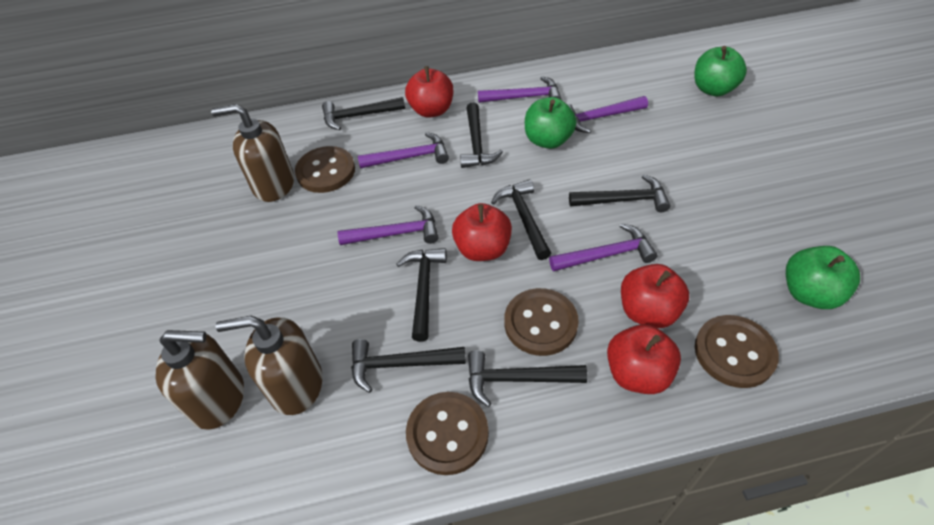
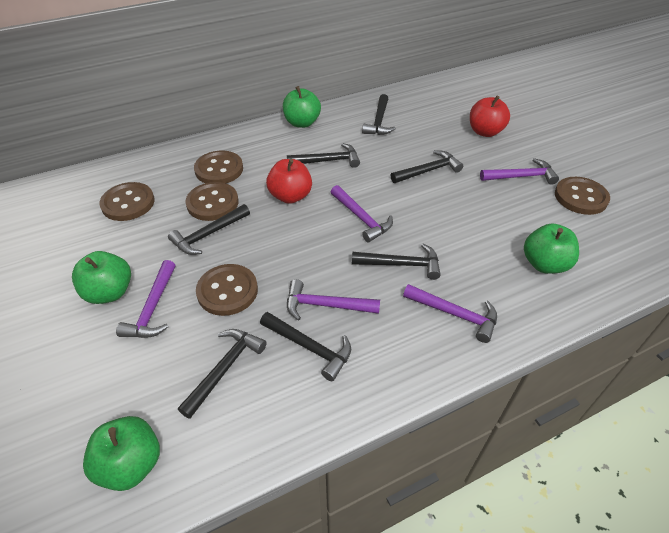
brown button: [295,146,355,193] [406,392,489,475] [504,288,579,356] [695,315,779,388] = 4 -> [99,182,155,221] [185,182,239,221] [194,151,243,183] [196,264,258,316] [555,177,610,215] = 5
brown soap dispenser: [156,330,244,429] [211,104,294,202] [216,316,323,415] = 3 -> none = 0
green apple: [525,97,577,149] [694,46,747,97] [786,246,860,309] = 3 -> [72,251,131,304] [83,416,160,491] [283,86,321,128] [524,223,579,274] = 4
red apple: [405,66,453,118] [452,203,512,261] [607,324,681,394] [621,264,689,328] = 4 -> [266,159,312,204] [470,95,510,137] = 2

